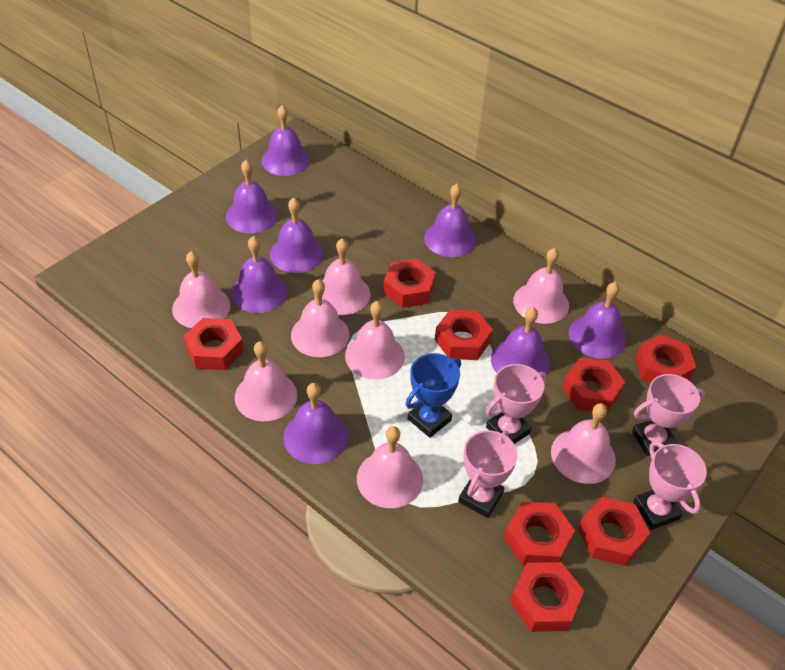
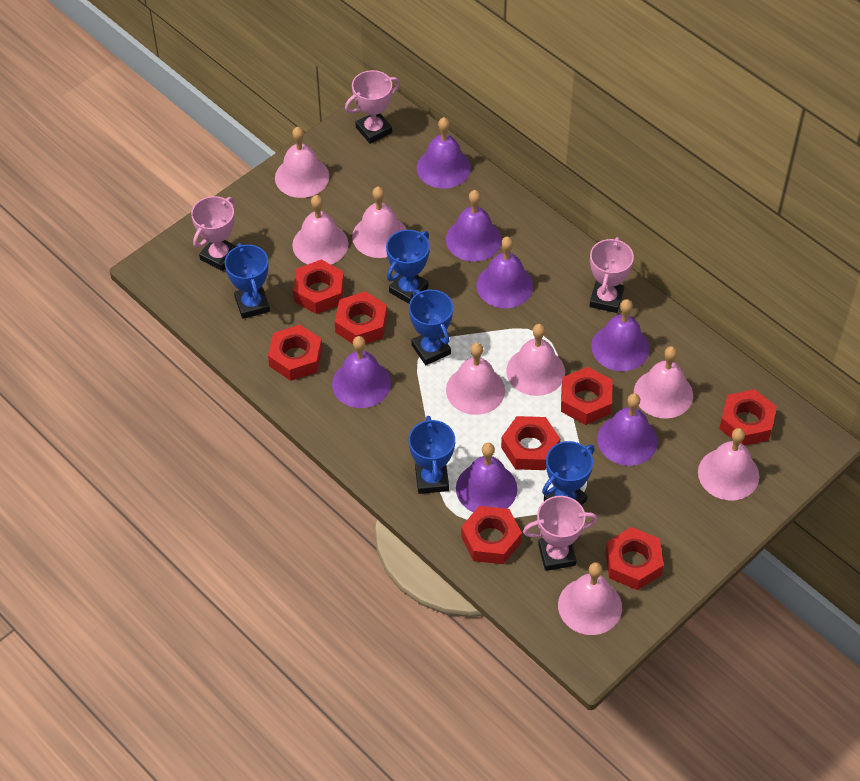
blue trophy: [406,353,461,438] = 1 -> [225,243,270,319] [386,230,430,304] [409,289,453,365] [409,416,455,494] [542,441,595,506] = 5
purple bell: [226,160,278,233] [231,236,288,313] [261,105,310,176] [270,198,324,273] [283,383,348,464] [424,184,476,257] [491,307,550,375] [569,282,626,359] = 8 -> [332,336,391,408] [417,117,471,188] [446,190,502,262] [456,443,517,512] [477,237,533,308] [591,299,650,371] [597,393,658,466] = 7

